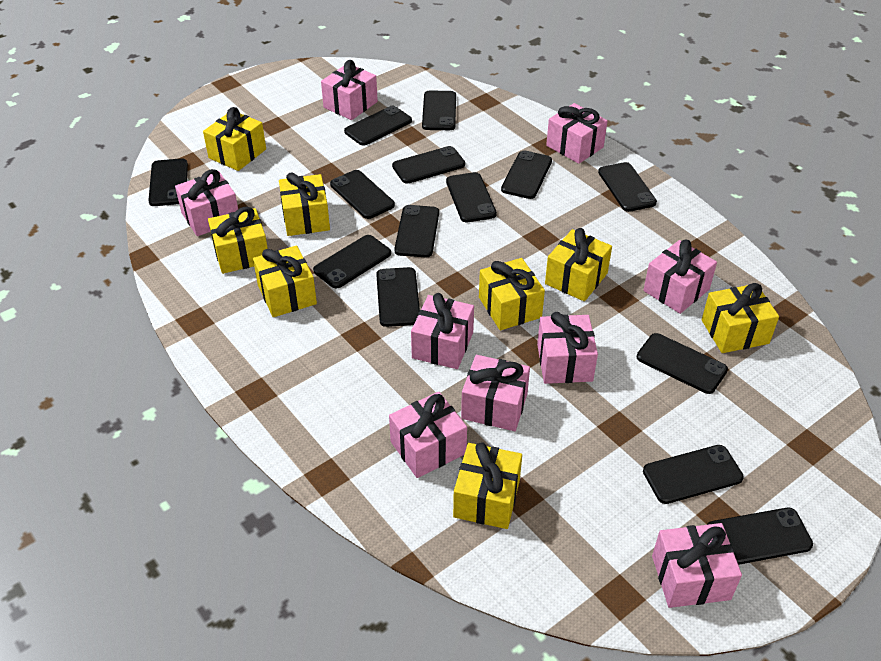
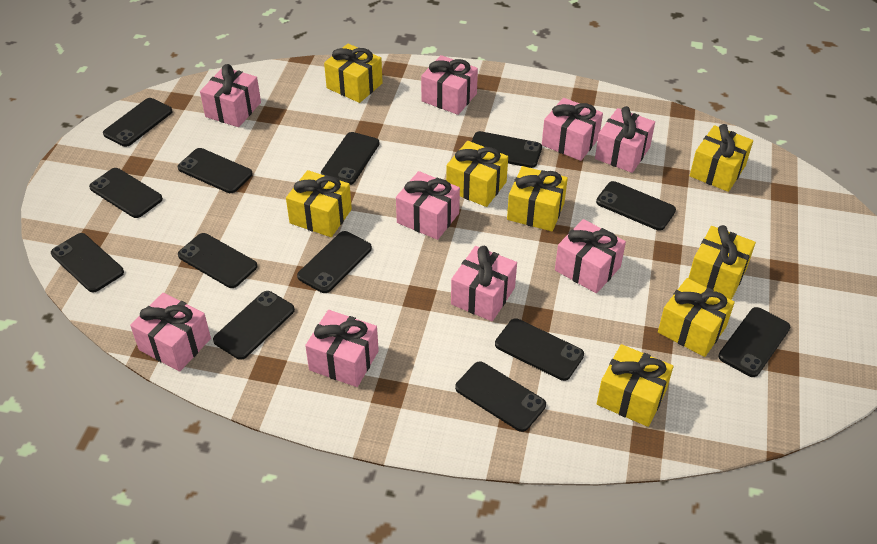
black phone: [148,158,188,206] [313,235,391,289] [330,170,395,219] [344,106,412,145] [376,267,420,327] [392,146,465,184] [394,205,439,257] [422,91,456,130] [446,172,497,222] [501,150,552,199] [598,162,657,212] [637,333,728,394] [643,445,744,504] [707,508,813,565] = 14 -> [51,233,124,292] [89,168,163,218] [103,98,173,147] [178,148,253,193] [178,233,257,288] [213,291,295,360] [297,231,372,293] [321,132,379,185] [455,362,546,432] [471,131,542,168] [495,318,584,381] [596,181,676,231] [718,307,790,377] = 13

